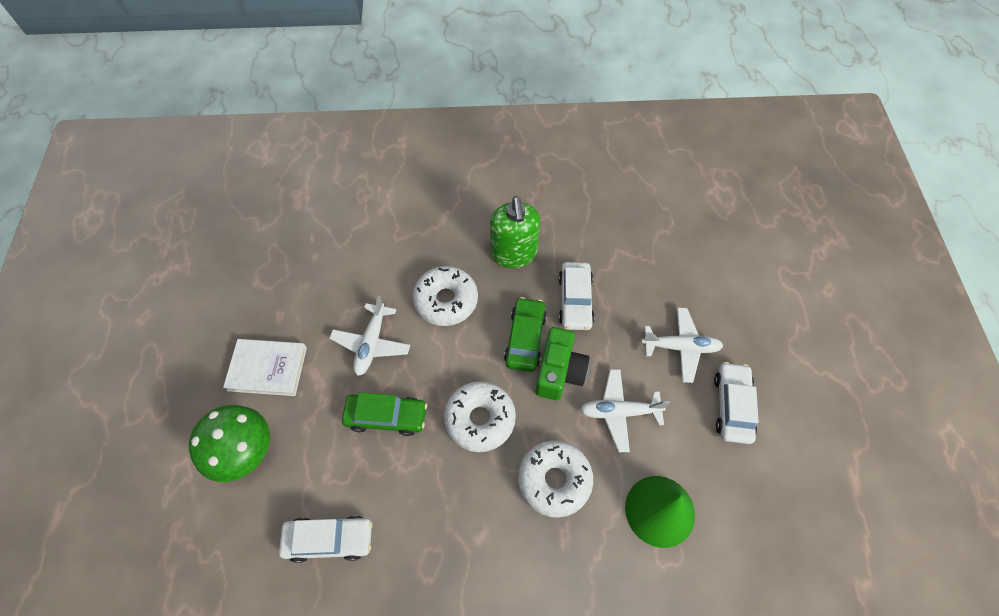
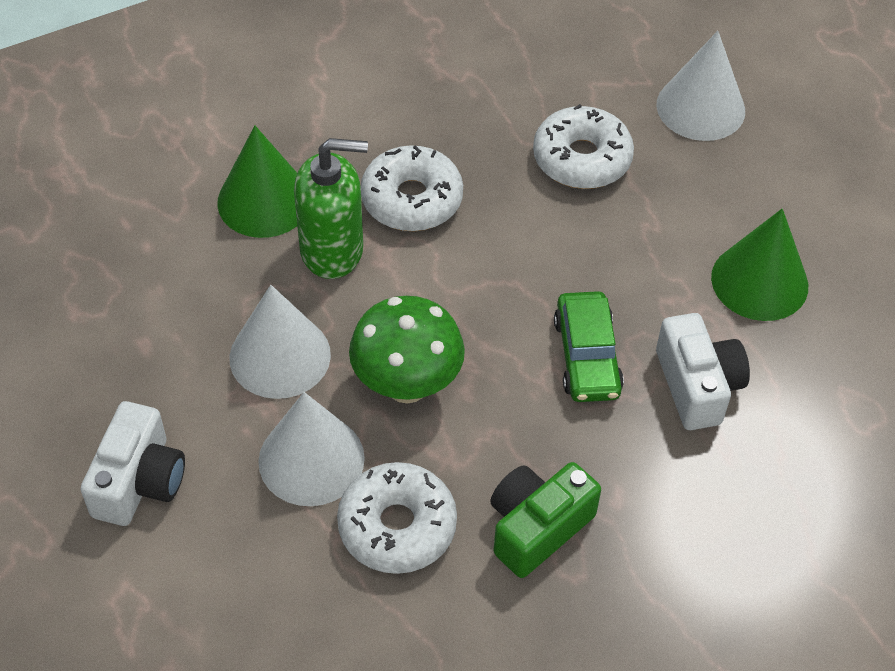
green car: [342,392,427,436] [504,297,547,372] = 2 -> [554,291,624,402] = 1
green cone: [625,476,695,548] = 1 -> [217,125,297,238] [711,208,808,321] = 2
white book: [223,339,307,396] = 1 -> none = 0
white camera: none = 0 -> [81,401,185,526] [656,313,750,430] = 2
white car: [279,516,372,563] [558,262,595,330] [714,362,759,444] = 3 -> none = 0
white cone: none = 0 -> [230,285,331,399] [258,392,365,506] [656,31,745,141] = 3
white plane: [329,295,410,376] [580,369,670,452] [641,307,723,383] = 3 -> none = 0

